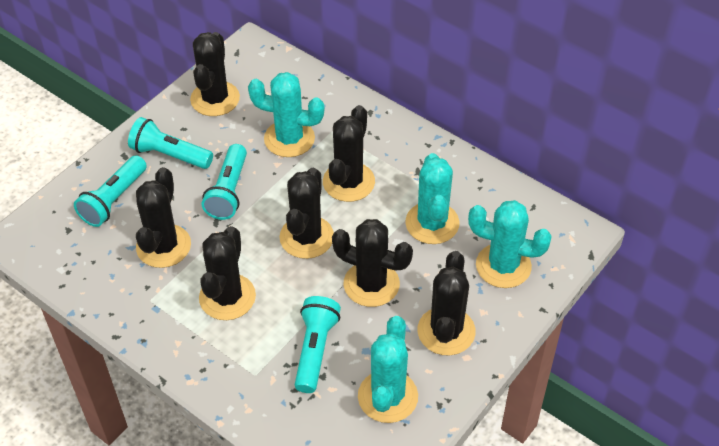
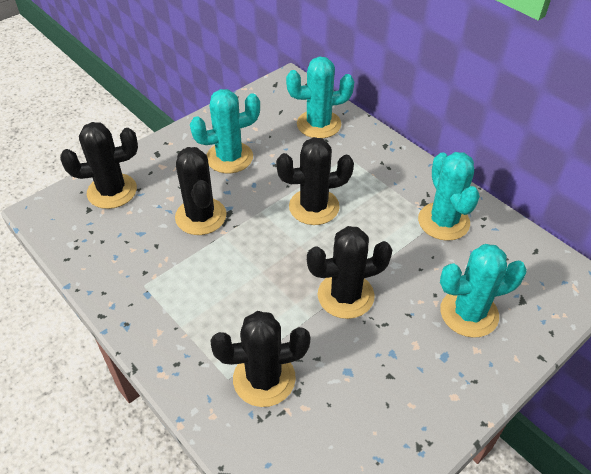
black cactus: [136,167,191,268] [190,32,240,116] [199,226,256,320] [279,168,334,259] [323,105,375,202] [332,219,413,307] [418,251,475,355] = 7 -> [60,122,138,209] [175,147,226,235] [210,311,310,407] [276,137,354,225] [307,226,392,319] = 5
turquoise flashlight: [74,155,147,227] [128,117,213,169] [202,144,247,220] [295,296,341,393] = 4 -> none = 0

